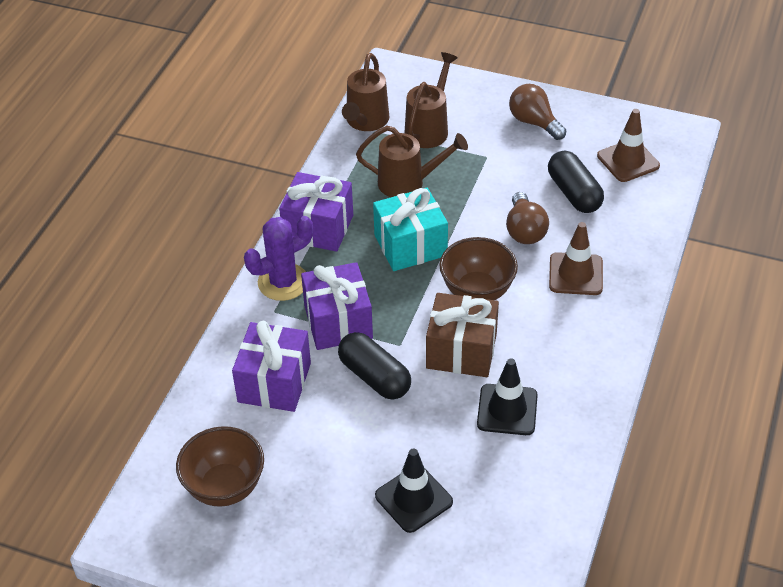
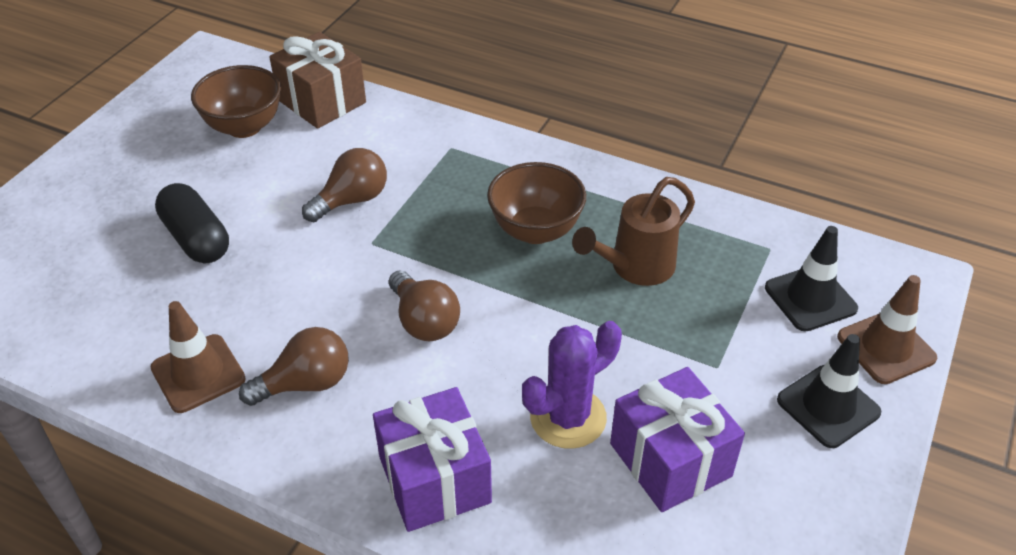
black capsule: [338,332,411,399] [548,151,604,213] = 2 -> [155,183,229,263] = 1
brown light bulb: [506,192,549,244] [509,84,567,140] = 2 -> [239,327,349,406] [302,148,387,222] [389,270,460,342] = 3
brown watering can: [342,53,389,131] [356,126,468,197] [405,52,458,148] = 3 -> [572,177,695,286] = 1
purple gift: [232,321,311,412] [279,172,353,252] [301,262,373,350] = 3 -> [373,387,492,532] [610,367,745,512] = 2
turquoise gift: [373,188,448,271] = 1 -> none = 0

